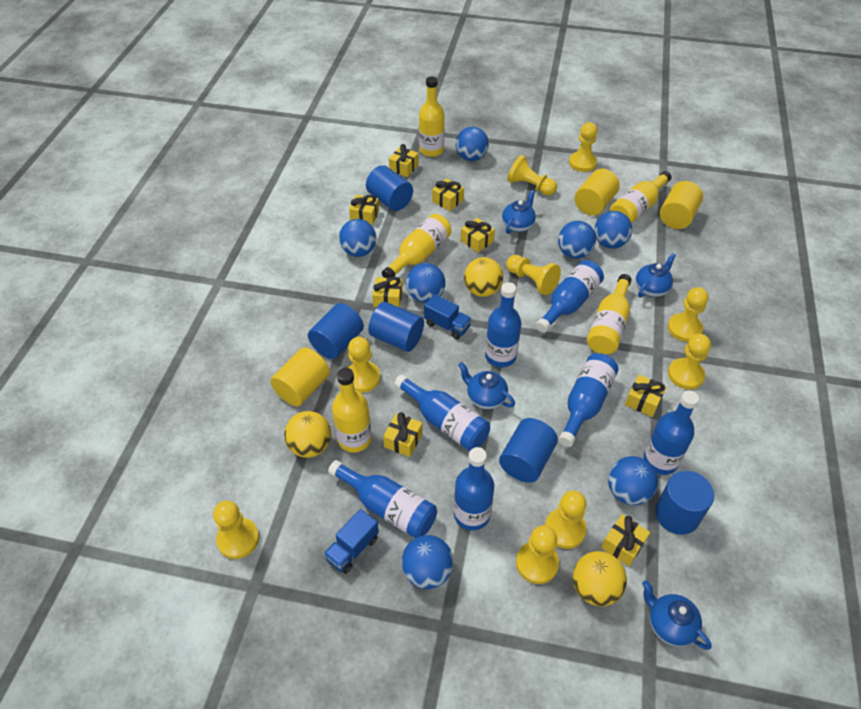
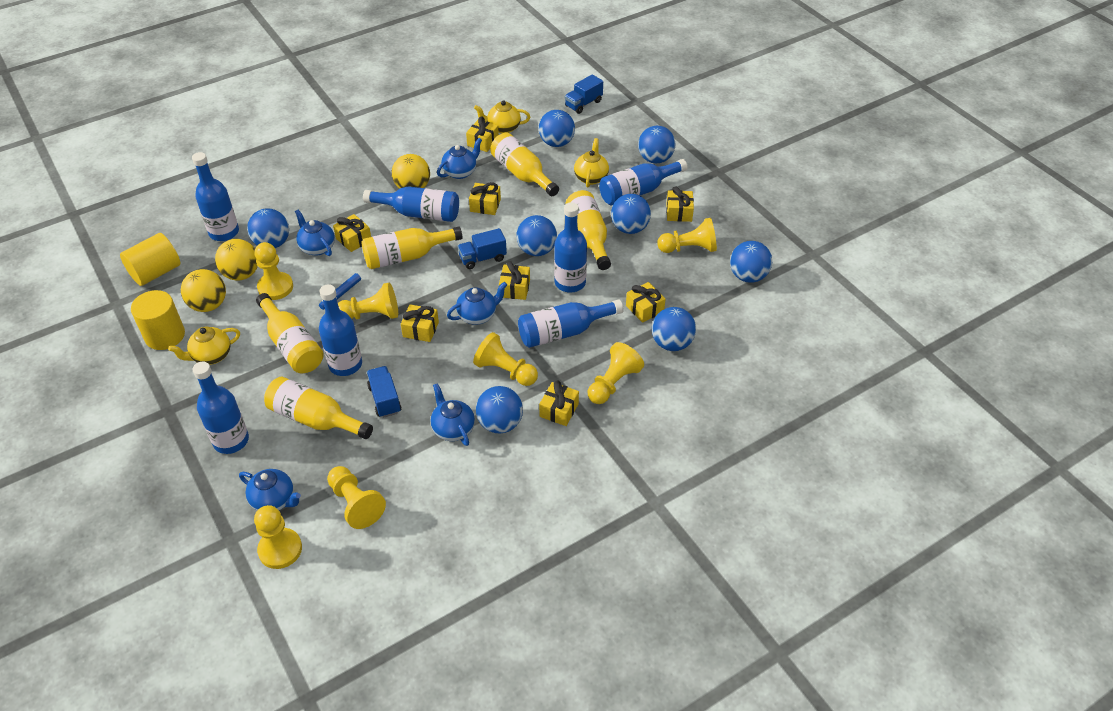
blue ball: [339,219,377,257] [402,535,454,589] [406,263,446,303] [456,127,489,161] [558,221,596,259] [594,211,632,249] [608,456,658,505] = 7 -> [247,209,289,248] [476,386,523,433] [517,215,557,256] [538,110,575,147] [611,194,651,234] [638,126,675,163] [652,307,696,351] [730,241,772,283] = 8
blue cylinder: [308,303,364,359] [366,165,413,211] [368,302,424,352] [499,418,558,483] [655,471,714,535] = 5 -> none = 0
blue marker: none = 0 -> [319,273,361,310] = 1
blue teapot: [458,362,515,409] [502,190,536,234] [636,253,676,297] [642,580,712,650] = 4 -> [239,469,301,511] [295,209,335,256] [431,383,475,446] [437,138,482,179] [447,282,507,325] = 5
blue truck: [323,509,379,574] [424,294,472,339] = 2 -> [367,366,402,418] [458,228,507,269] [565,74,603,114] = 3
yellow cylinder: [270,347,330,406] [574,169,620,215] [660,181,703,229] = 3 -> [120,233,181,286] [131,290,185,350] = 2
yellow pawn: [213,501,259,559] [348,337,380,392] [506,255,561,295] [507,155,557,195] [516,525,559,584] [545,490,587,549] [569,122,598,172] [668,287,709,342] [668,334,711,389] = 9 -> [254,242,293,300] [254,505,302,569] [327,466,386,529] [338,283,398,320] [473,332,538,386] [588,342,644,404] [657,218,717,253] = 7
yellow teapot: none = 0 -> [168,327,240,365] [474,100,530,134] [574,138,609,188] = 3

